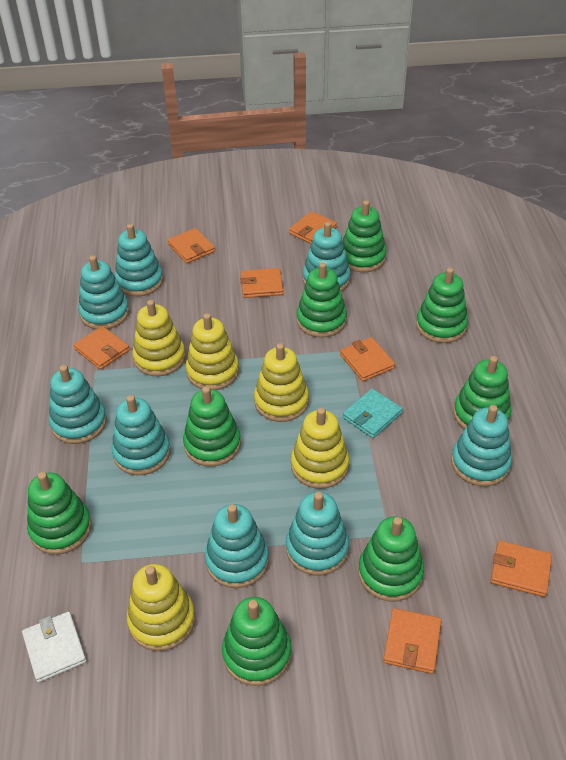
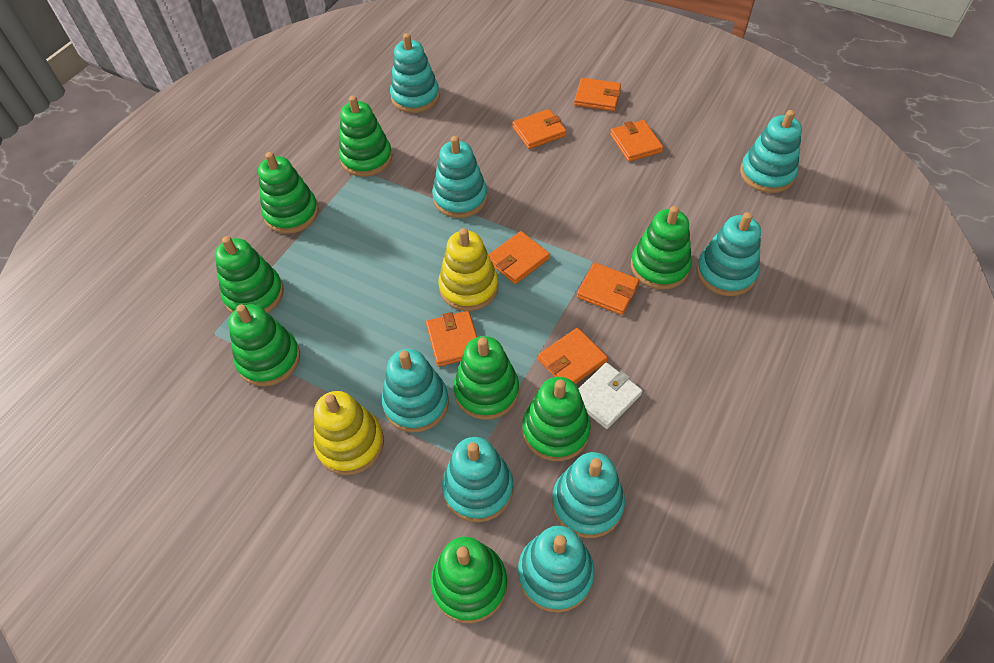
turquoise wallet: [342,389,403,438] = 1 -> none = 0
yellow stacking toy: [127,564,195,651] [132,300,186,376] [186,313,239,390] [254,343,309,422] [291,407,350,489] = 5 -> [314,391,384,475] [438,228,498,311] = 2

